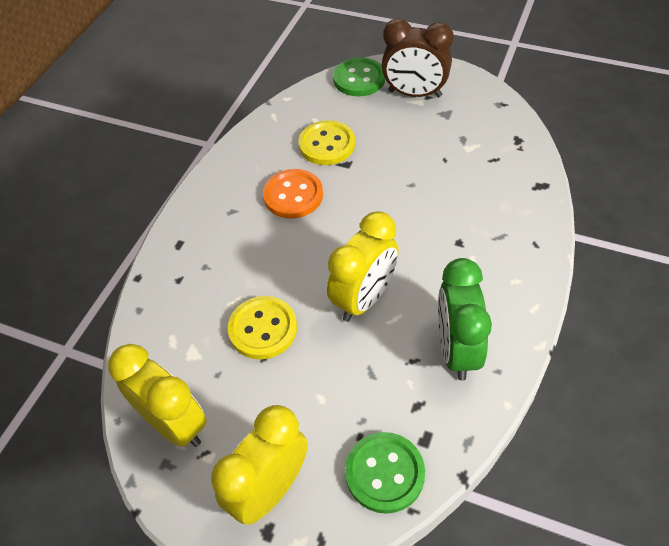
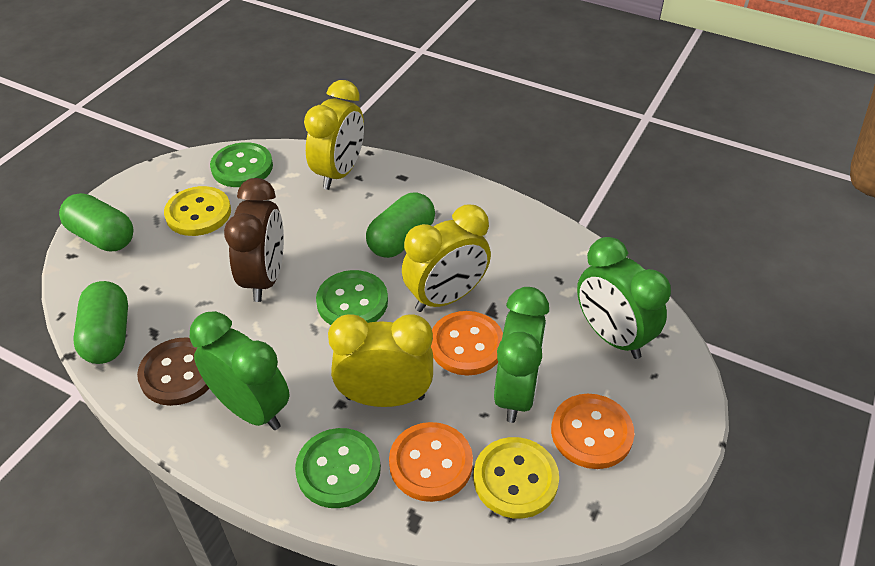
brown button: none = 0 -> [137,337,210,406] = 1
green button: [333,57,385,96] [345,432,425,514] = 2 -> [210,142,273,187] [295,428,381,508] [316,270,388,325] = 3
green capsule: none = 0 -> [59,193,134,251] [73,281,128,364] [366,193,435,258] = 3
green clock: [438,258,492,381] = 1 -> [190,311,290,430] [494,287,549,423] [577,237,671,359] = 3
orange button: [263,169,323,219] = 1 -> [389,422,473,502] [430,311,503,376] [551,394,634,469] = 3

